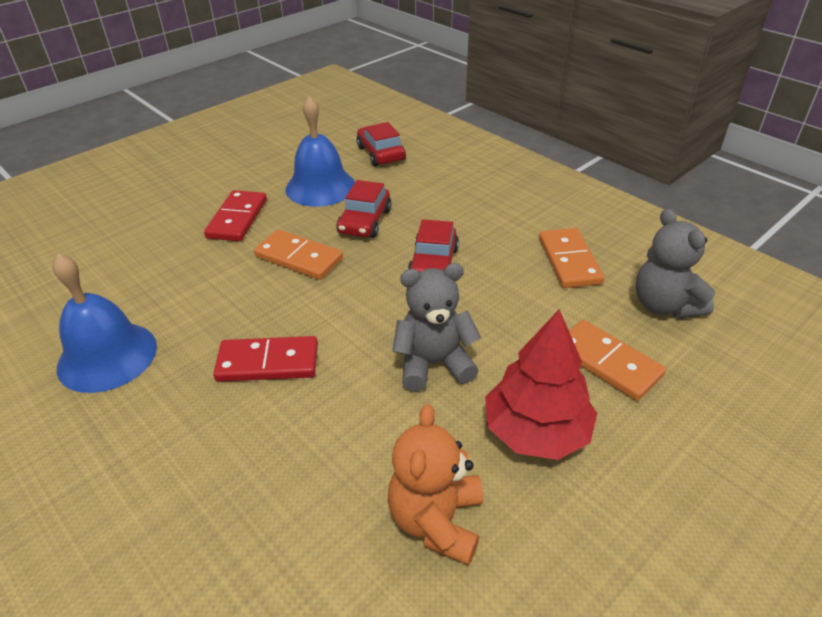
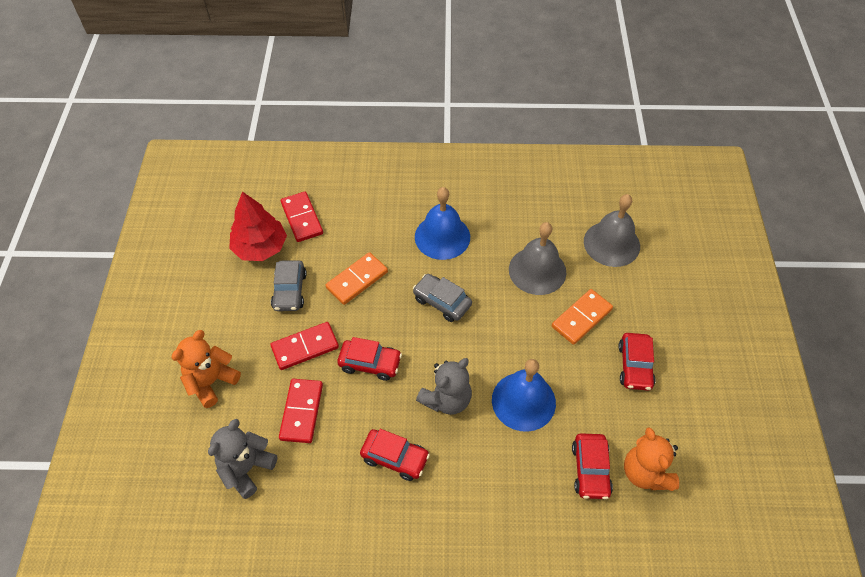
grey bell: none = 0 -> [509,222,566,295] [584,194,640,267] = 2
grey car: none = 0 -> [271,260,307,311] [413,274,472,322] = 2
orange domino: [254,230,343,280] [539,228,604,288] [569,320,666,401] = 3 -> [325,252,388,305] [552,289,613,345] = 2
orange teddy bear: [388,404,483,565] = 1 -> [171,330,241,408] [624,427,679,491] = 2
red car: [336,180,392,238] [357,122,406,167] [407,219,459,272] = 3 -> [337,337,402,381] [360,429,430,481] [572,433,613,499] [618,333,656,391] = 4
red domino: [204,190,267,241] [213,336,318,382] = 2 -> [271,322,339,370] [279,379,323,443] [281,192,323,242] = 3

